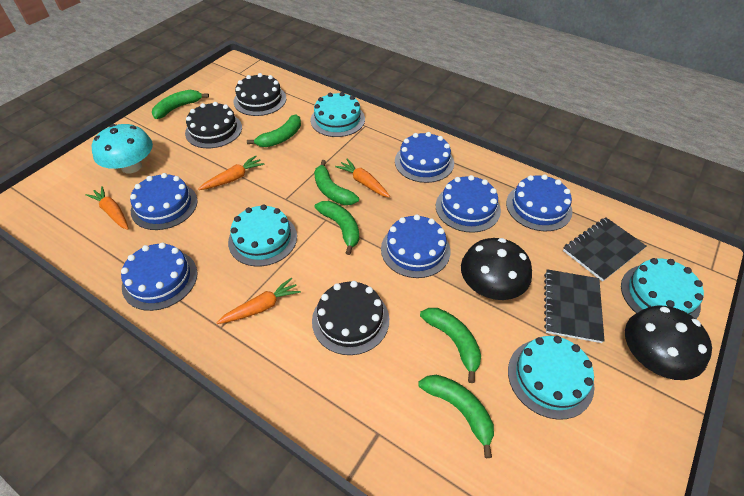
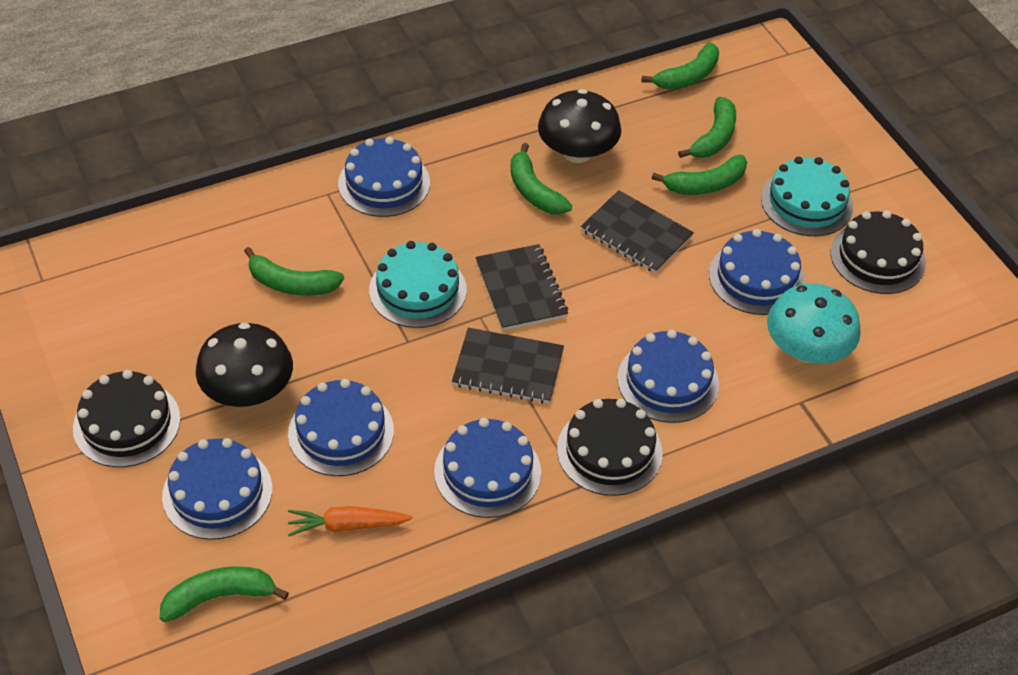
black notebook: [544,269,605,343] [563,218,646,282] = 2 -> [452,328,564,404] [475,244,568,331] [581,190,694,274] = 3
orange carrot: [86,186,129,230] [198,155,264,190] [216,278,301,324] [335,159,390,198] = 4 -> [288,506,413,536] = 1
turquoise cake: [228,204,297,266] [311,92,365,137] [508,336,594,420] [621,258,704,319] = 4 -> [369,241,467,328] [761,157,853,236] = 2

